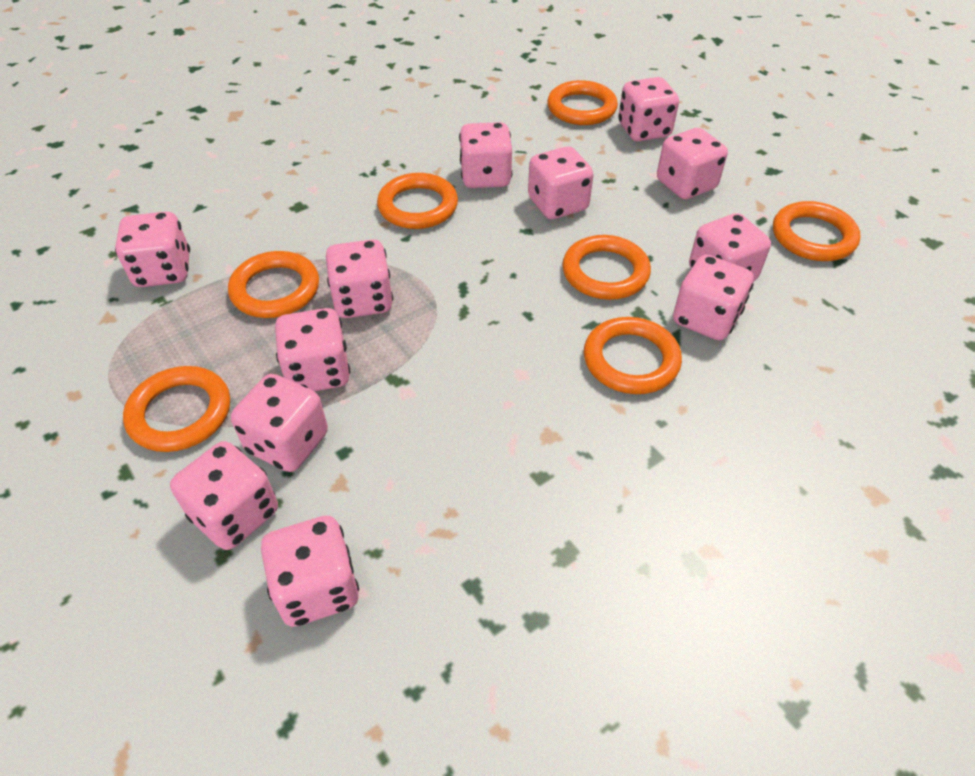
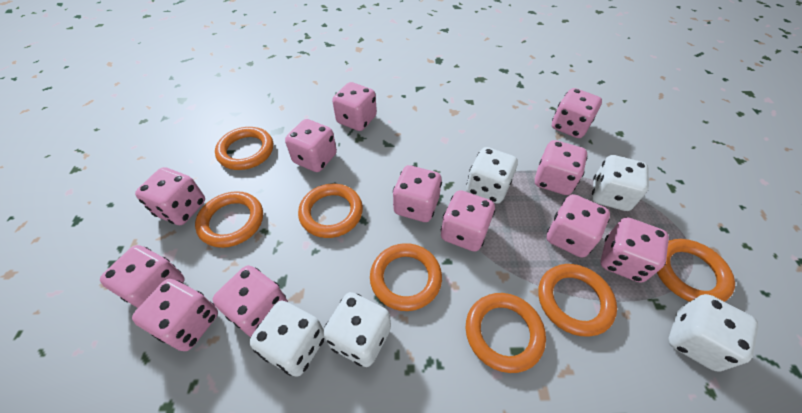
white dice: none = 0 -> [249,300,325,377] [323,292,391,367] [467,147,518,204] [592,155,649,211] [668,294,759,371] = 5

